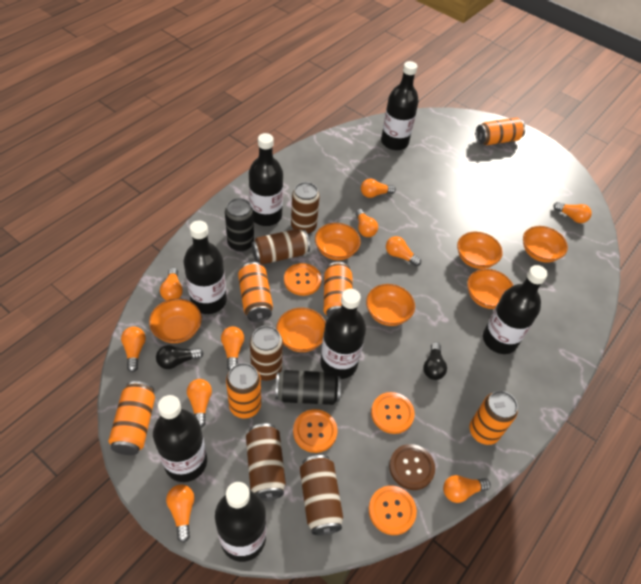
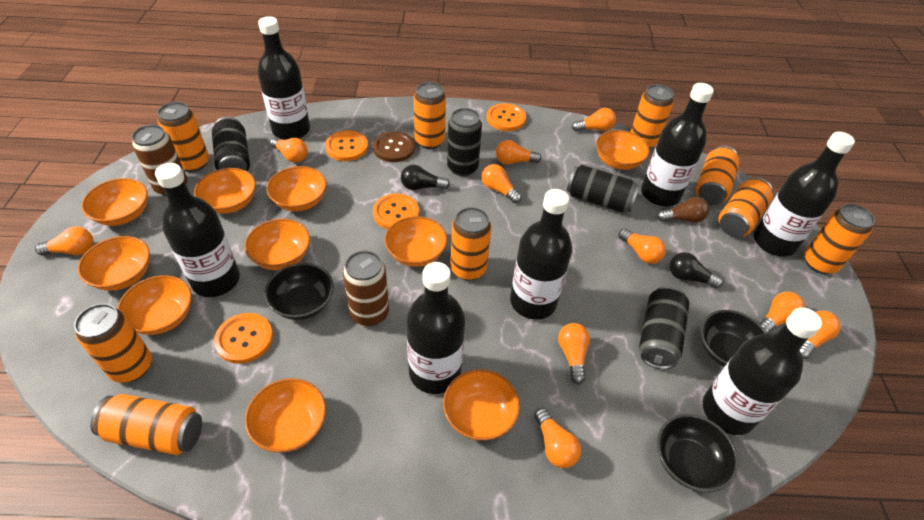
black bowl: none = 0 -> [264,263,334,320] [657,414,739,492] [701,310,767,367] = 3
black can: [225,198,254,252] [275,370,341,405] = 2 -> [212,117,250,171] [447,108,482,176] [567,165,640,212] [639,286,690,369] = 4
brown can: [246,424,286,501] [250,326,283,381] [251,229,310,265] [291,182,320,234] [300,455,343,535] = 5 -> [132,125,188,196] [343,251,389,326] = 2
brown light bulb: none = 0 -> [657,197,710,223] = 1
orange bowl: [149,299,202,343] [276,308,326,352] [315,223,361,260] [366,284,415,326] [457,231,503,269] [467,269,514,309] [523,226,568,263] = 7 -> [78,236,150,291] [82,178,148,226] [117,275,192,335] [194,168,256,214] [245,219,310,270] [245,378,326,452] [267,166,327,211] [385,216,447,267] [443,369,520,441] [596,130,650,170] = 10
orange can: [108,381,155,455] [226,363,261,419] [238,262,273,322] [324,262,353,317] [469,391,518,445] [476,118,525,145] = 6 -> [74,304,152,383] [90,394,202,455] [157,102,209,172] [414,82,446,149] [450,207,491,281] [630,84,674,149] [696,146,740,205] [718,177,773,237] [805,204,875,274] = 9

